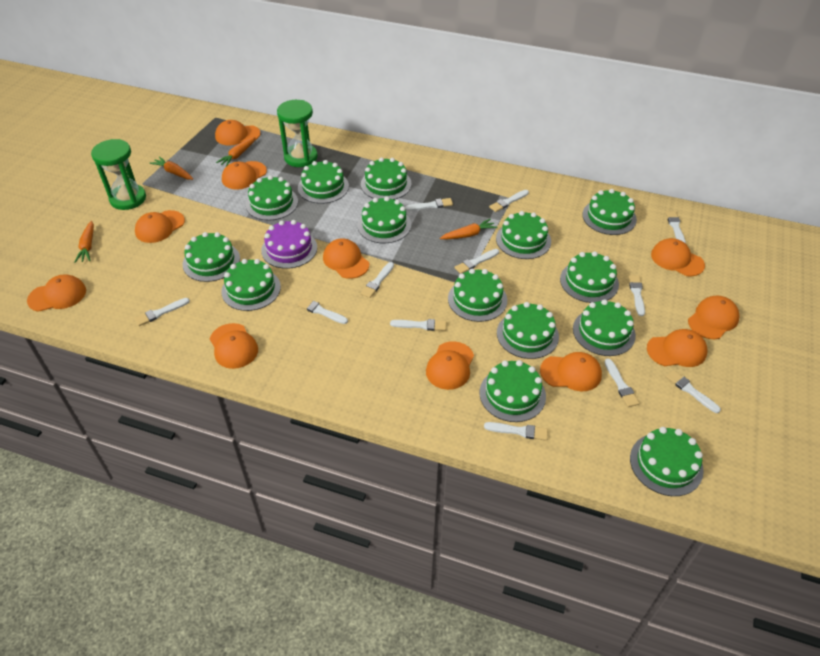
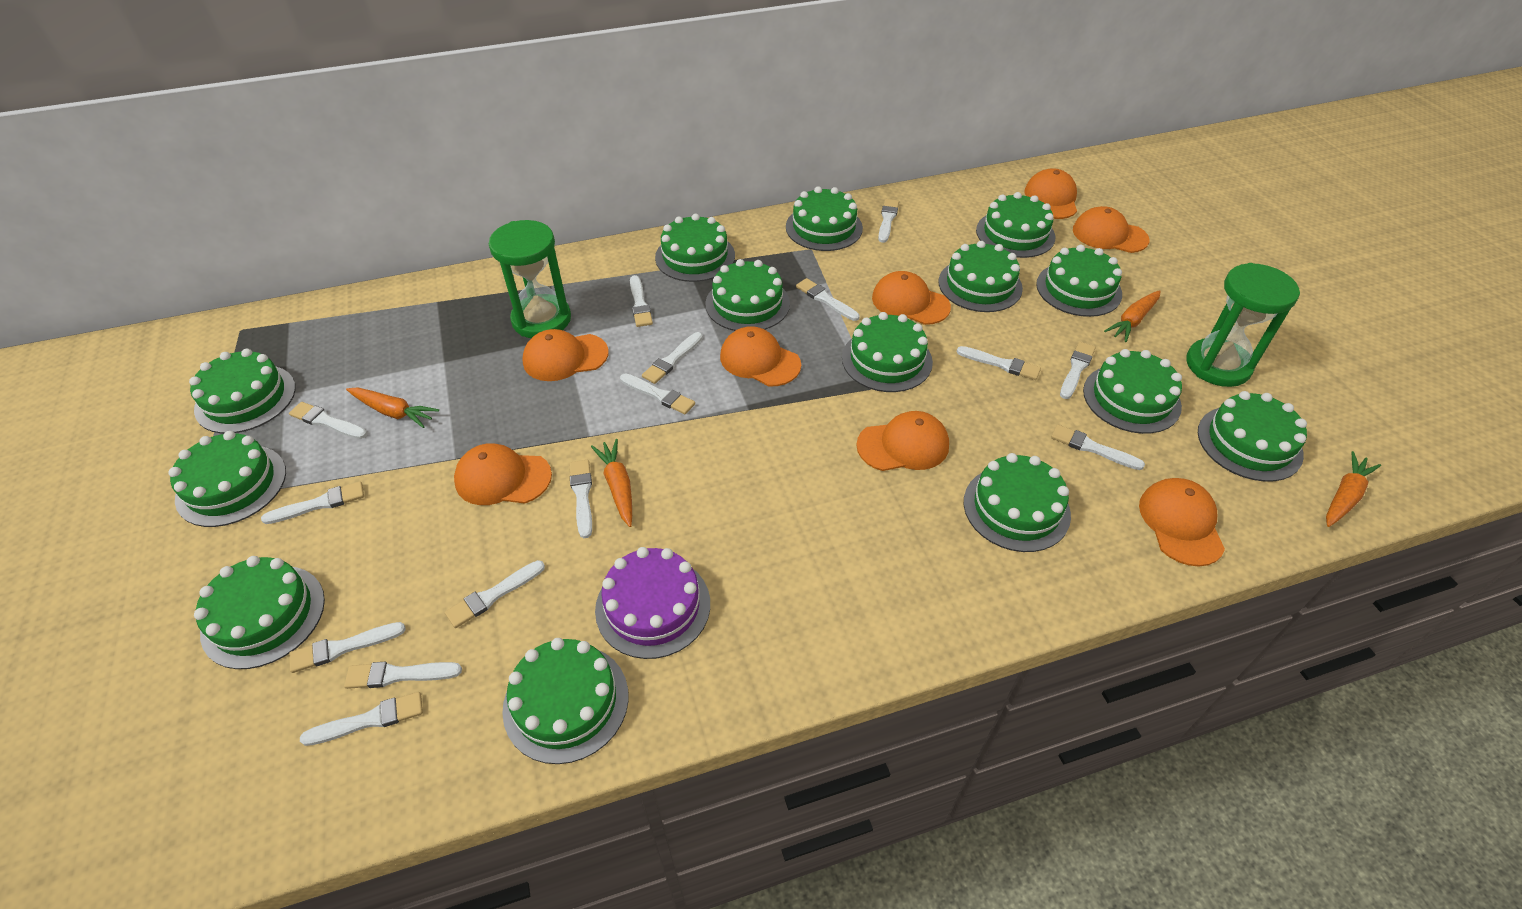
orange cap: [27,274,86,312] [135,210,185,243] [210,323,258,369] [215,120,261,145] [222,161,267,190] [323,238,369,279] [426,341,474,390] [540,352,602,391] [647,329,707,367] [651,238,705,276] [688,296,740,339] = 11 -> [454,443,552,505] [522,329,609,381] [720,326,801,386] [856,411,949,471] [872,271,951,325] [1025,168,1077,219] [1073,206,1149,253] [1139,478,1225,567] = 8
white brush: [134,298,190,326] [298,298,348,324] [361,262,394,298] [390,319,447,331] [405,198,453,211] [454,249,499,274] [484,422,548,441] [489,190,529,212] [605,359,639,407] [628,275,645,316] [666,211,686,244] [666,370,721,413] = 12 -> [261,481,364,524] [289,402,367,439] [289,622,406,673] [300,692,423,746] [344,662,462,689] [445,560,545,628] [569,460,592,538] [620,373,695,414] [630,275,653,327] [642,332,703,384] [796,278,860,321] [878,199,899,243] [957,346,1041,380] [1051,425,1145,470] [1060,342,1096,399] = 15

